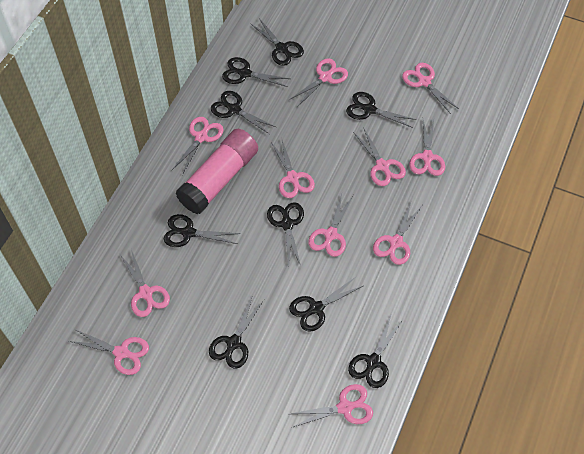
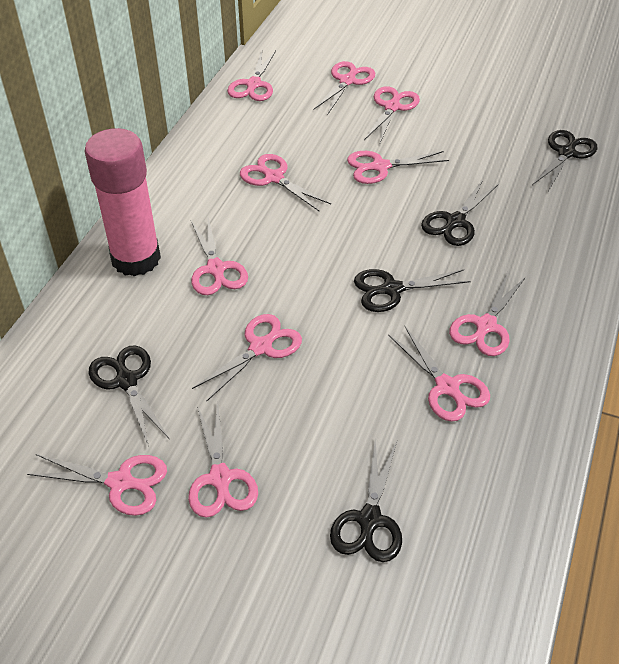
black scissors: [164,214,240,247] [209,295,264,368] [211,91,276,134] [222,57,290,87] [250,18,304,66] [267,202,304,266] [289,277,363,331] [346,92,416,128] [348,316,403,388] = 9 -> [88,346,169,447] [330,438,402,562] [354,269,471,312] [421,180,498,246] [532,130,597,191] = 5

